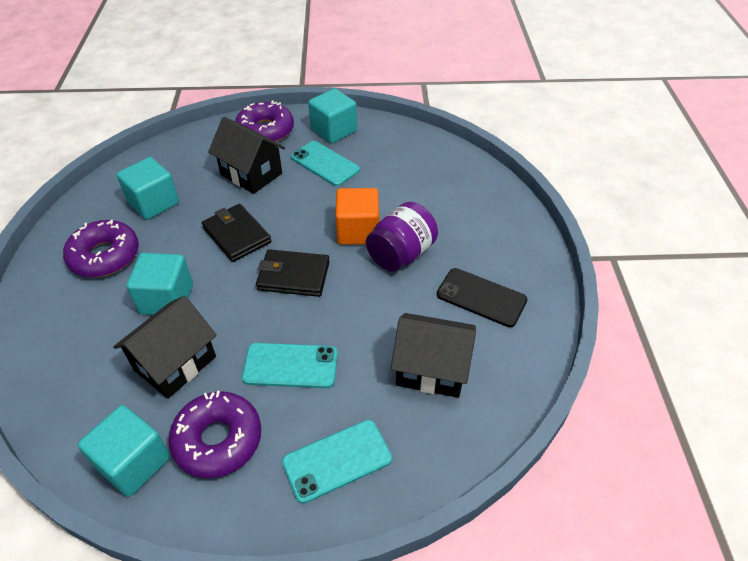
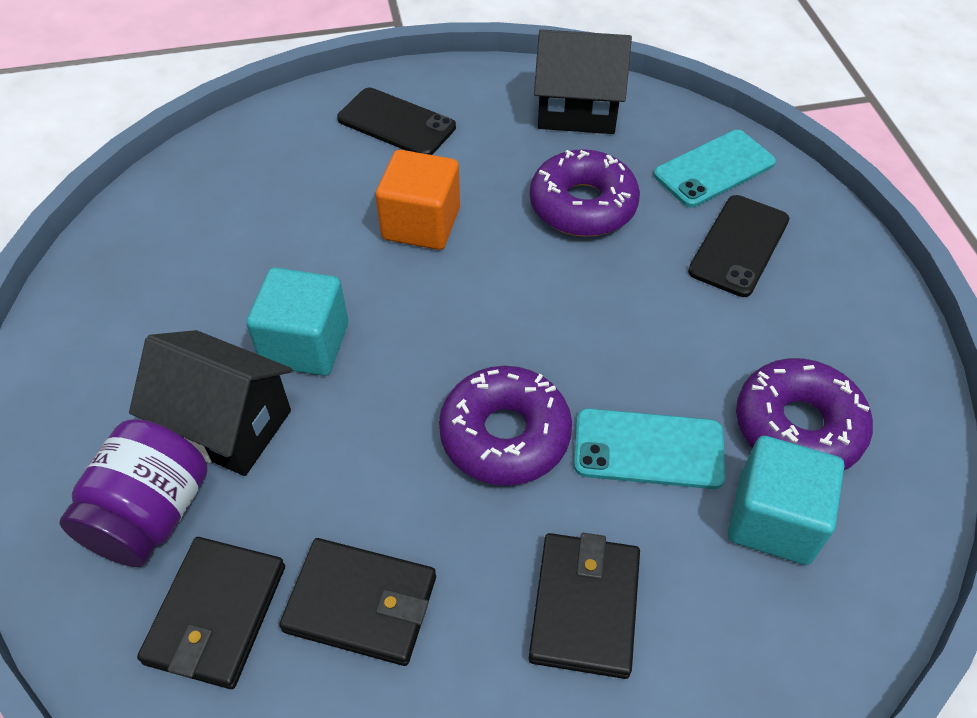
black house: [113,296,217,399] [208,117,285,194] [391,313,476,398] = 3 -> [129,330,292,476] [534,29,632,134] = 2
black phone: [437,268,527,327] = 1 -> [337,87,456,155] [688,195,789,297] = 2
black wallet: [202,204,272,262] [256,249,330,297] = 2 -> [137,537,285,689] [279,538,436,666] [529,533,640,679] = 3
turquoise cube: [78,405,170,497] [117,157,179,220] [126,253,193,315] [308,88,357,144] = 4 -> [246,267,348,376] [728,436,844,565] = 2
turquoise phone: [242,343,338,388] [282,420,392,504] [291,141,360,186] = 3 -> [574,408,726,489] [654,130,776,207] = 2

